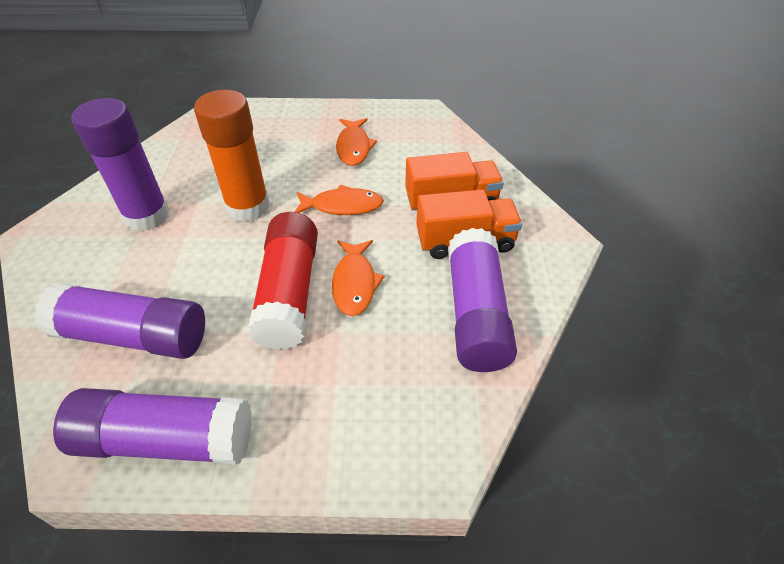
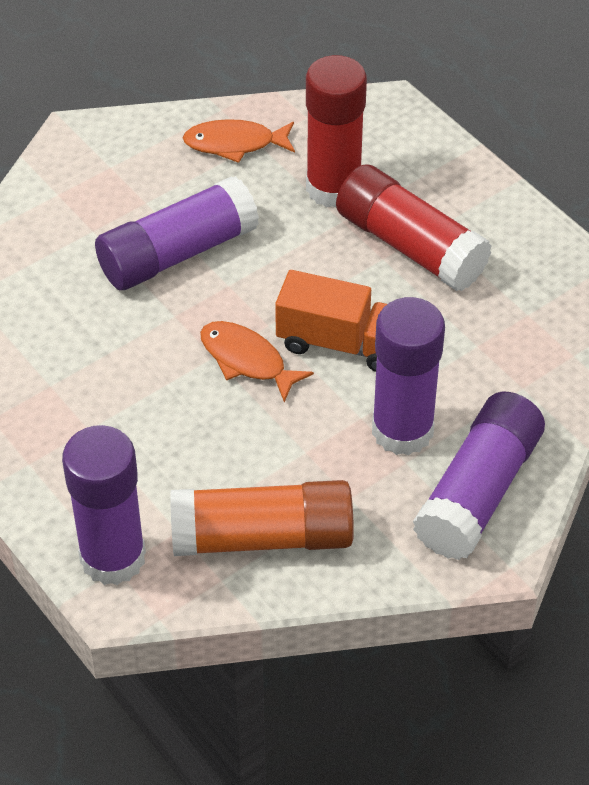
orange fish: [295,184,384,215] [332,240,385,316] [336,118,377,166] = 3 -> [183,119,295,163] [200,321,314,402] = 2
orange truck: [405,152,504,211] [416,189,522,259] = 2 -> [275,270,387,372] = 1
red glue stick: [247,212,318,350] = 1 -> [306,55,367,208] [336,164,492,291] = 2

